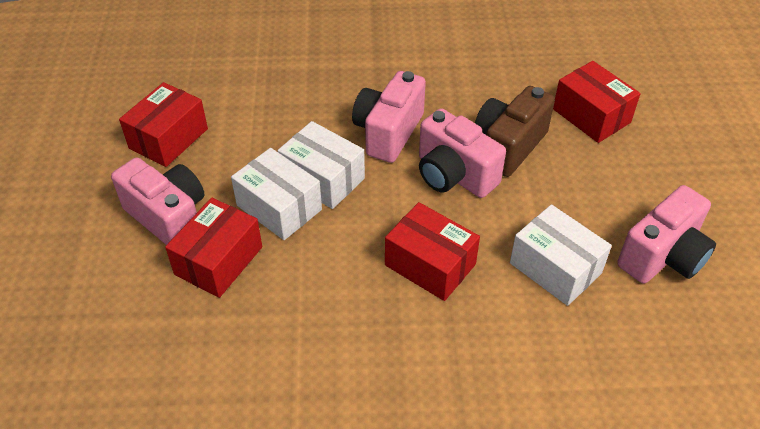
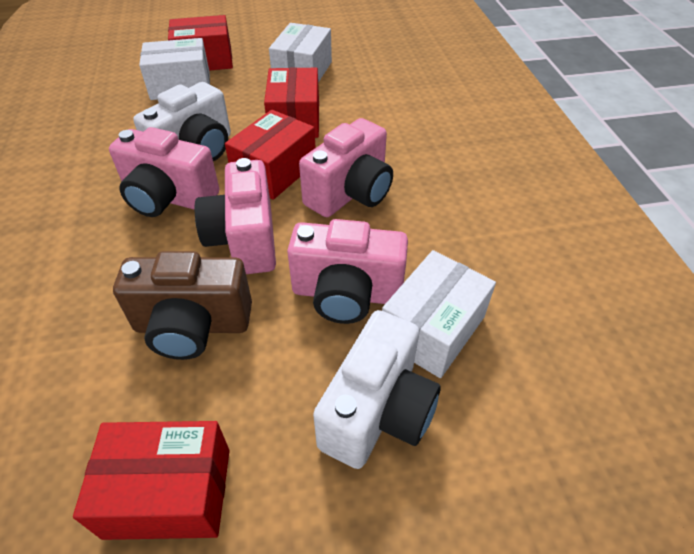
white camera: none = 0 -> [133,82,231,161] [313,310,441,469] = 2

